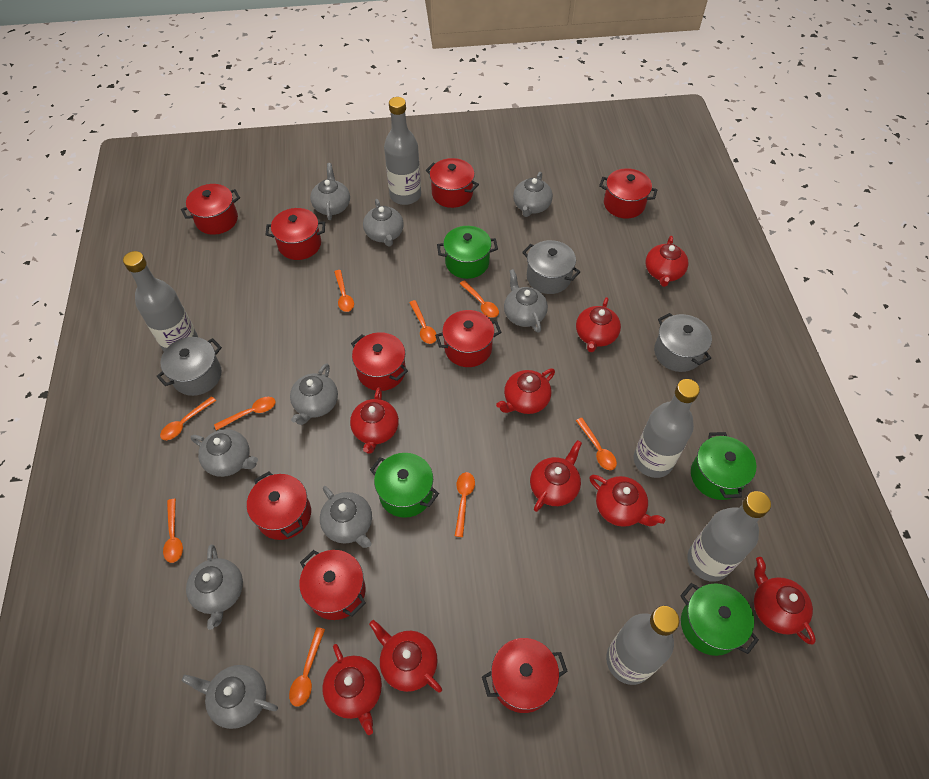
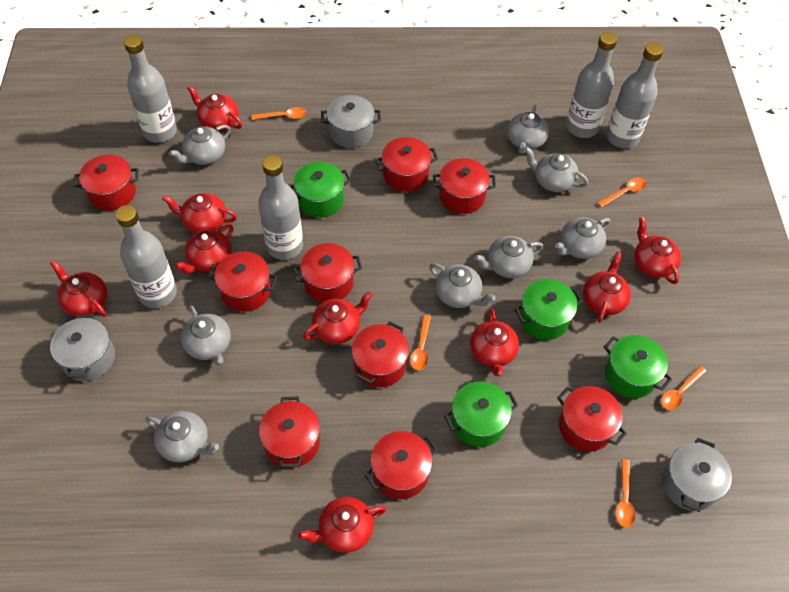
grey teapot: [181,665,278,729] [186,544,243,630] [191,429,258,477] [290,363,338,425] [310,163,350,220] [320,486,372,548] [363,199,404,247] [504,269,548,333] [513,172,553,217] = 9 -> [146,411,219,462] [169,125,231,165] [181,305,231,366] [429,263,496,308] [474,236,544,278] [507,105,549,154] [524,147,589,192] [555,217,611,259] = 8
orange spoon: [160,396,216,440] [163,499,183,563] [214,397,275,430] [289,627,325,706] [334,270,354,312] [409,300,436,344] [455,472,475,537] [459,280,499,318] [576,418,617,470] = 9 -> [252,107,307,120] [410,315,431,370] [597,177,646,207] [615,459,636,527] [661,366,706,410] = 5

